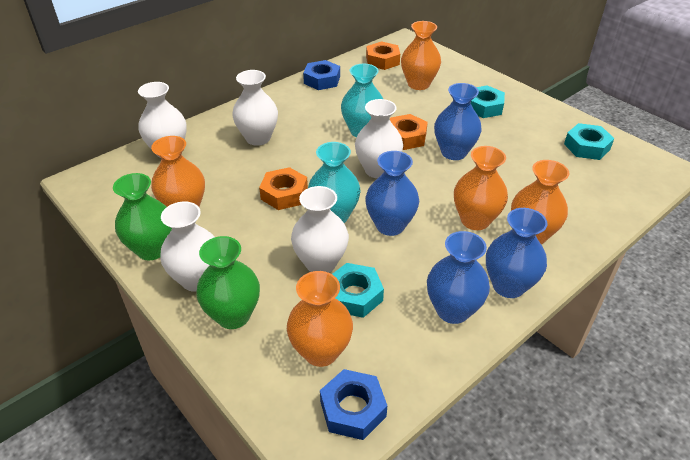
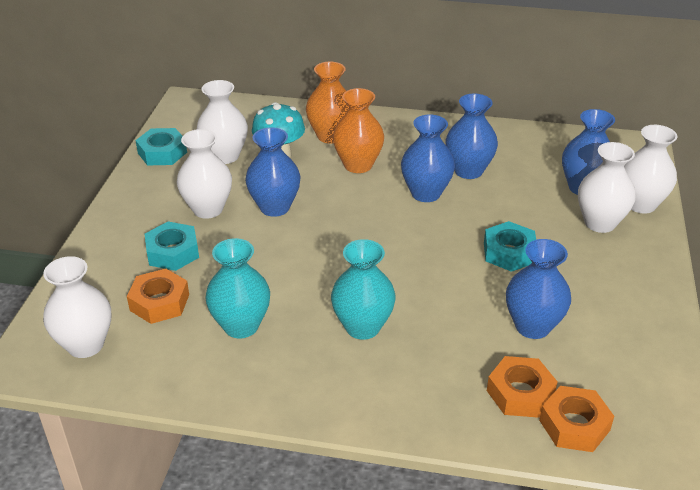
blue nut: [303,60,340,90] [320,369,387,440] = 2 -> none = 0
blue vase: [365,151,419,236] [427,231,490,324] [434,83,481,160] [486,208,548,298] = 4 -> [245,127,301,217] [401,115,455,202] [446,94,498,179] [506,239,571,339] [562,109,615,195] = 5
green vase: [113,173,172,260] [196,236,260,329] = 2 -> none = 0
orange vase: [151,136,205,207] [287,271,353,367] [401,21,441,90] [454,146,508,230] [511,160,569,244] = 5 -> [306,62,349,144] [333,88,384,173] = 2
turquoise mushroom: none = 0 -> [252,102,305,158] = 1

